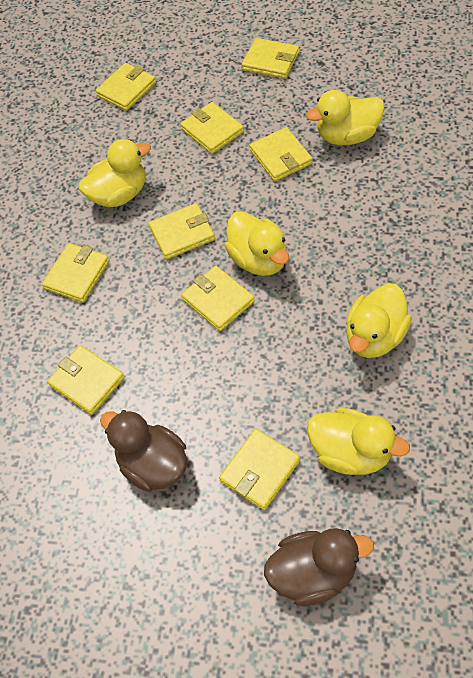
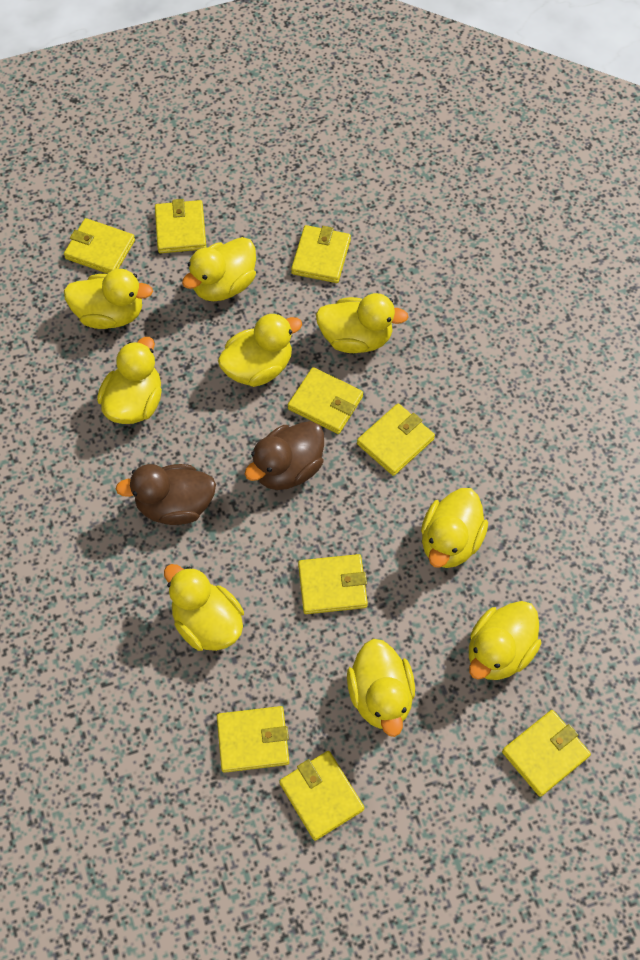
yellow duck: [78,139,151,207] [225,211,289,276] [306,90,385,145] [307,408,410,475] [346,284,412,358] = 5 -> [64,269,153,329] [97,337,162,424] [164,564,244,651] [182,237,256,301] [218,313,302,387] [316,293,408,353] [347,639,415,737] [421,488,488,568] [469,601,541,680] = 9

